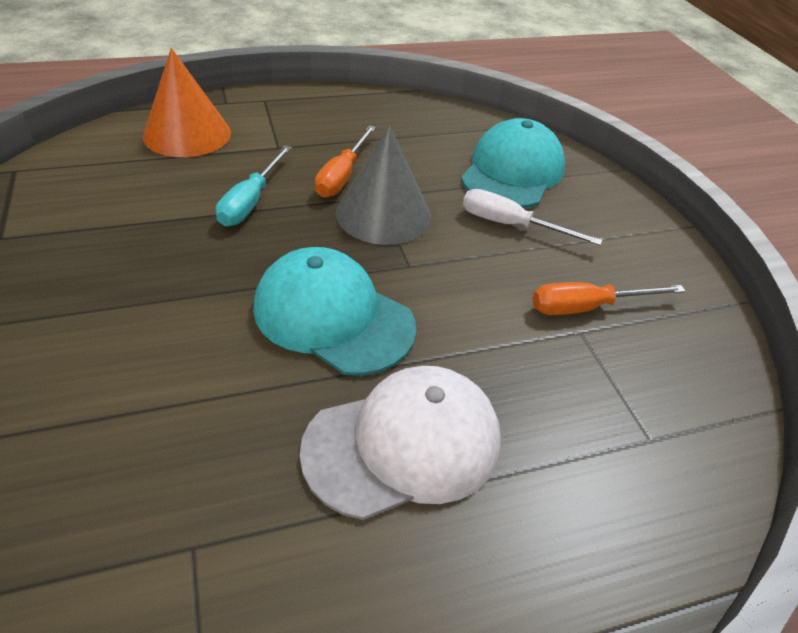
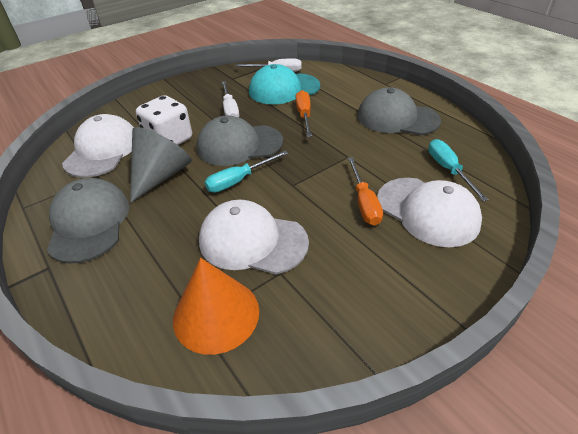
grey cap: none = 0 -> [47,178,129,264] [196,116,283,166] [357,87,441,135] = 3
turquoise cap: [253,247,416,376] [461,118,565,208] = 2 -> [249,64,320,104] = 1
turquoise screwdriver: [216,146,292,226] = 1 -> [205,151,288,192] [428,139,488,201] = 2
white cap: [300,366,501,520] = 1 -> [62,114,134,178] [199,200,309,275] [377,178,482,247] = 3
white dice: none = 0 -> [136,95,192,145] = 1
white screwdriver: [463,189,602,245] = 1 -> [221,81,239,118] [235,58,302,72] = 2

